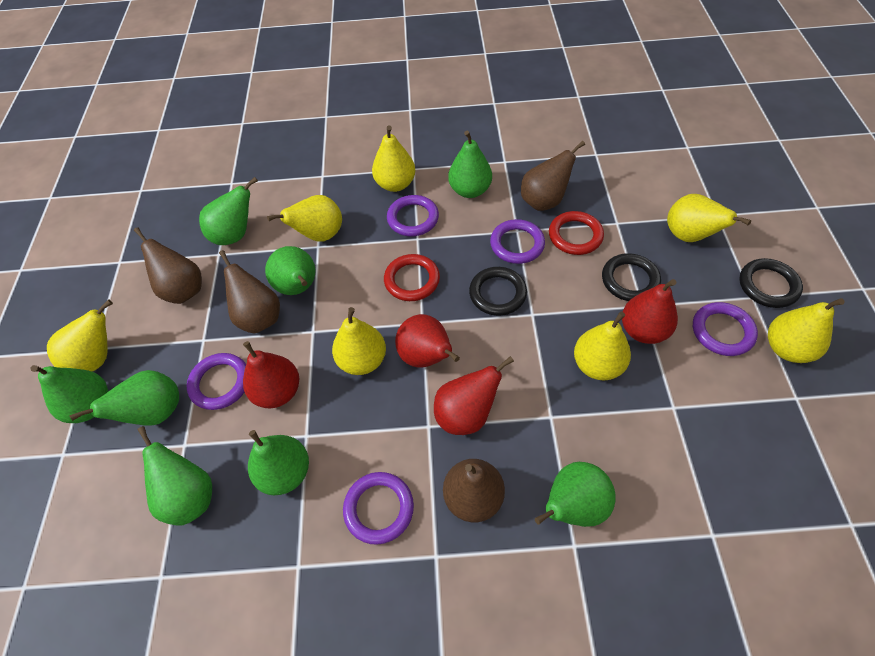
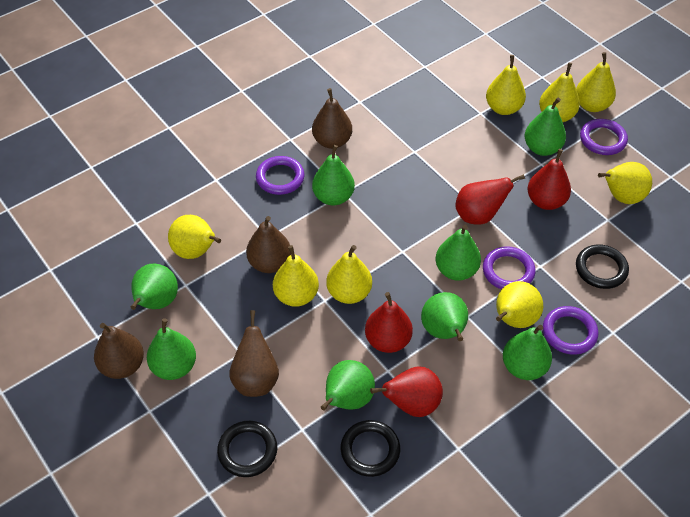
purple ring: [187,353,246,410] [343,472,414,545] [387,195,439,236] [490,219,545,264] [693,302,758,356] = 5 -> [256,156,304,195] [483,246,535,289] [543,306,598,355] [580,119,628,155] = 4
red ring: [384,254,440,301] [549,211,604,255] = 2 -> none = 0
yellow pear: [47,299,113,372] [267,195,342,242] [332,307,386,375] [372,125,415,192] [574,312,631,380] [667,194,751,242] [768,298,844,363] = 7 -> [168,215,221,259] [273,245,319,307] [326,245,372,304] [486,55,526,115] [496,281,543,328] [539,63,580,122] [576,52,616,112] [598,162,652,204] = 8

